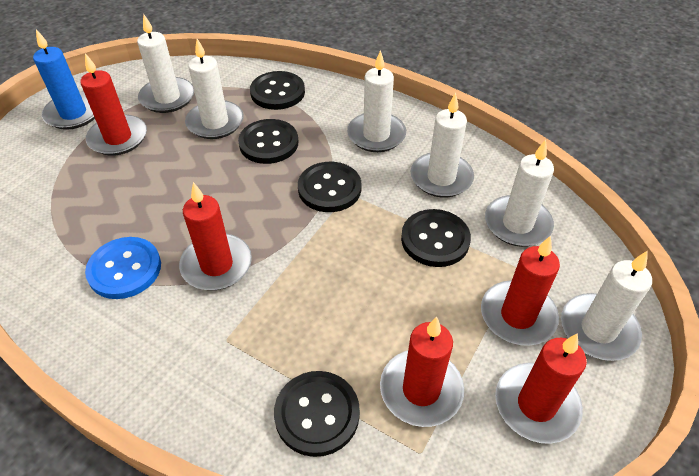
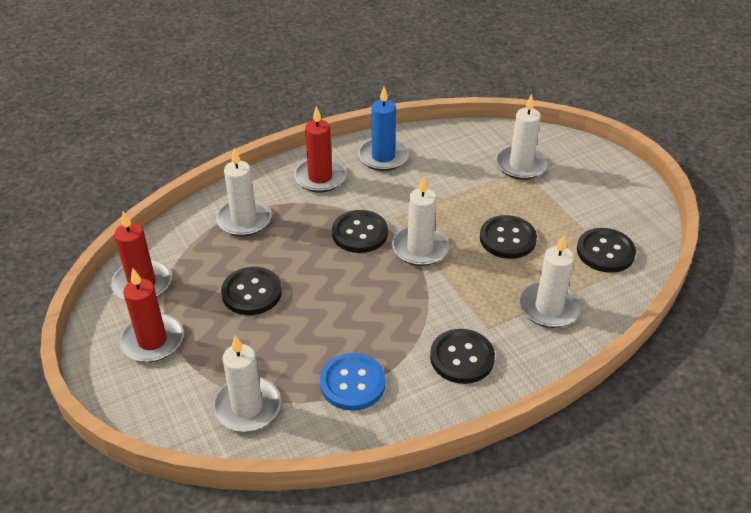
red candle: [80,53,147,156] [179,182,252,290] [380,317,464,427] [481,236,560,346] [495,333,587,444] = 5 -> [111,211,172,300] [119,268,184,362] [294,106,347,192] = 3
white candle: [137,14,194,113] [185,39,244,139] [347,50,406,152] [411,93,474,198] [485,140,554,247] [561,251,652,361] = 6 -> [212,335,281,432] [216,148,272,237] [392,176,449,266] [496,94,548,180] [519,235,581,328] = 5

